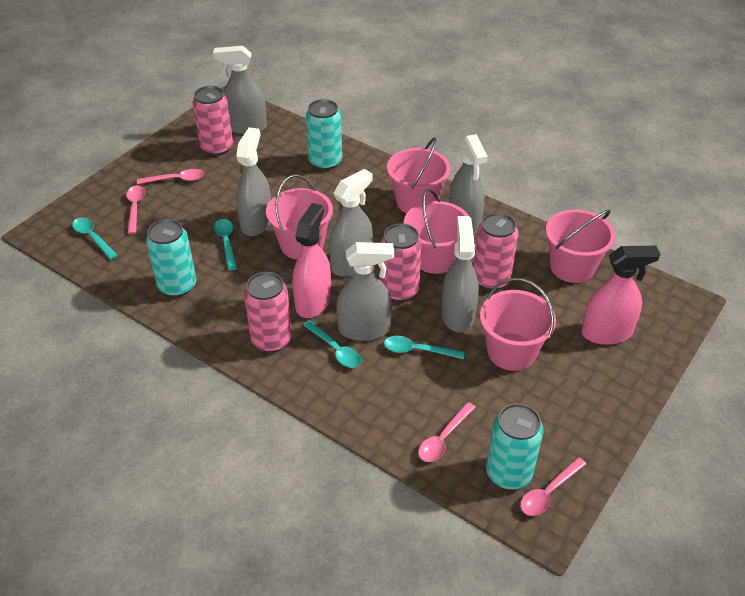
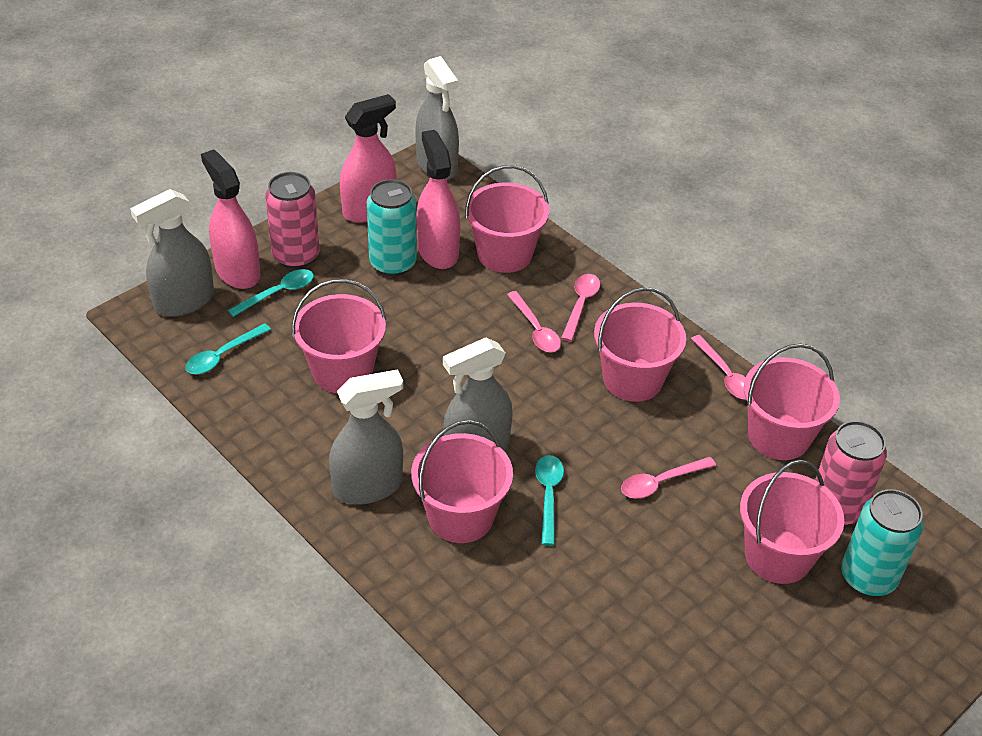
grey spray bottle: [213,46,267,134] [236,127,271,236] [329,169,373,276] [336,242,394,341] [442,216,479,333] [449,134,488,234] = 6 -> [130,189,214,317] [329,369,403,505] [415,56,459,180] [443,337,512,451] = 4
pink bucket: [266,174,333,259] [387,138,451,213] [404,189,469,274] [480,278,556,371] [546,209,615,283] = 5 -> [292,279,386,394] [411,420,513,543] [465,165,549,273] [594,287,686,402] [740,459,844,584] [744,344,840,460] = 6
pink can: [193,86,233,156] [244,272,292,352] [380,223,422,302] [473,213,518,290] = 4 -> [265,172,320,269] [815,421,887,525] = 2
pink spray bottle: [292,203,331,318] [581,246,660,345] = 2 -> [201,149,261,289] [340,94,397,223] [416,130,460,269] = 3
turquoise can: [146,219,196,297] [306,99,342,170] [486,403,543,490] = 3 -> [367,179,417,276] [841,489,923,596] = 2
turquoise spoon: [72,217,118,260] [214,219,237,270] [303,320,361,368] [384,336,465,359] = 4 -> [185,323,271,374] [228,269,314,317] [535,455,564,546] = 3

